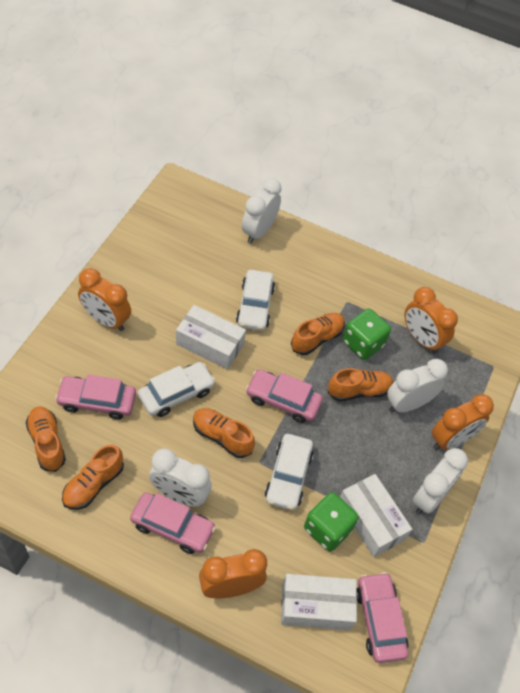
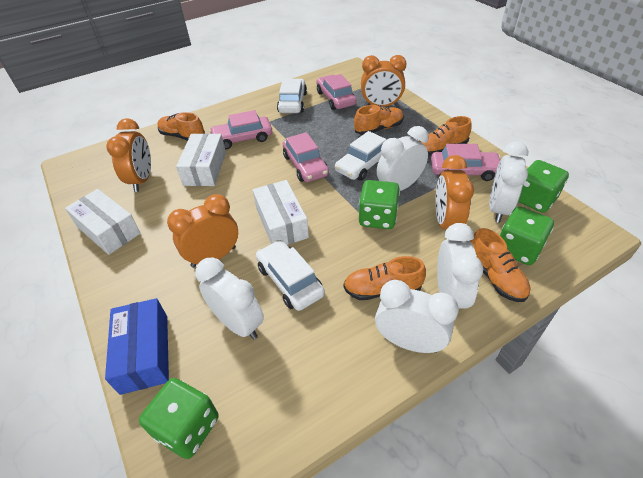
blue box: none = 0 -> [105,298,169,395] = 1
green dice: [304,492,359,552] [343,308,391,360] = 2 -> [139,378,219,459] [359,180,400,229] [500,206,554,265] [518,160,569,213] = 4
white clock: [149,449,212,507] [242,178,282,244] [387,359,448,412] [413,448,468,514] = 4 -> [195,258,264,340] [375,280,459,353] [377,126,429,191] [437,223,483,309] [489,142,528,223] = 5

